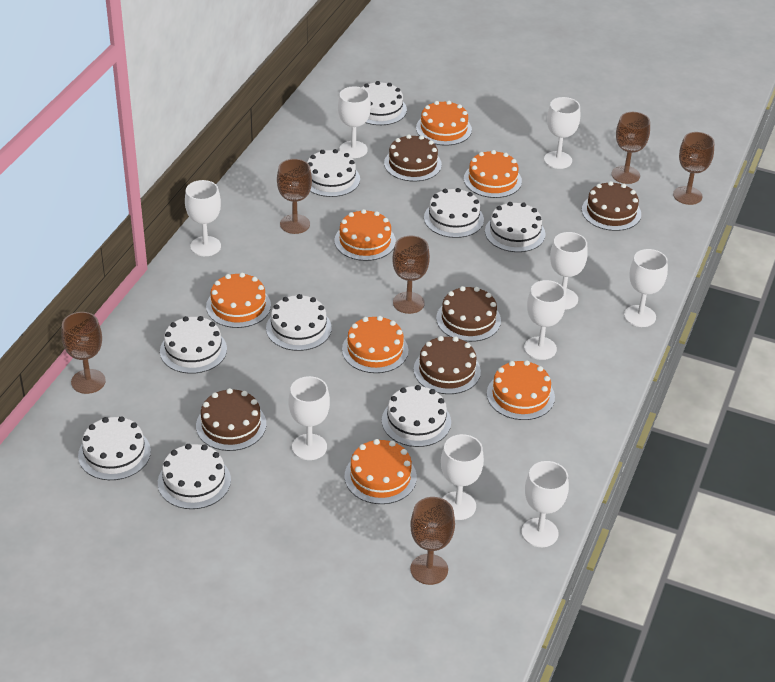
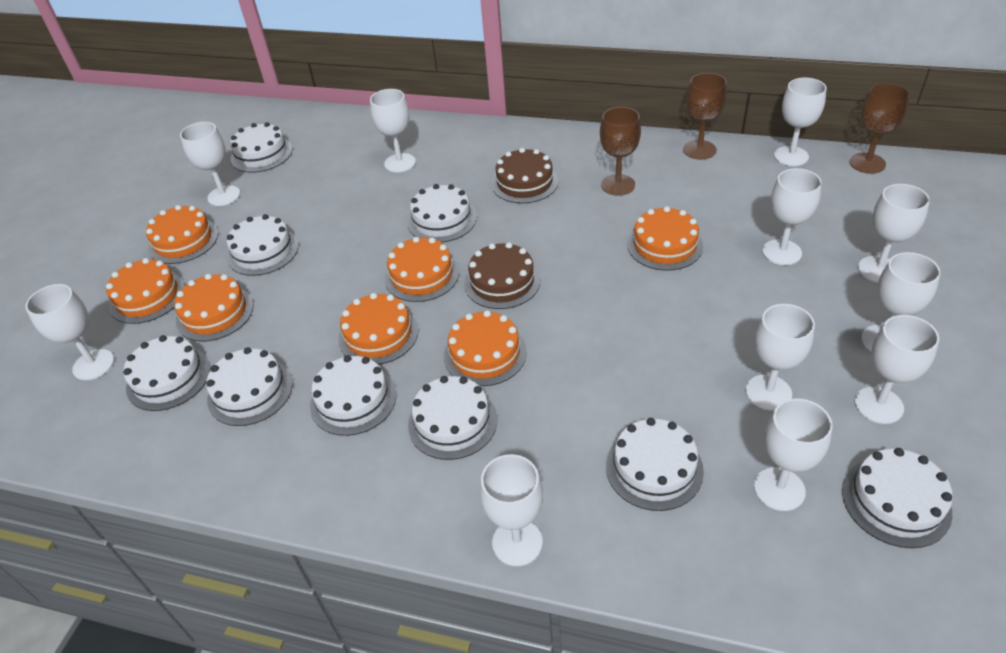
brown cake: [196,388,266,451] [384,134,442,182] [414,336,481,394] [436,286,501,342] [582,181,641,231] = 5 -> [464,242,540,309] [491,148,558,203] = 2
brown goblet: [61,312,106,394] [277,159,312,234] [392,236,430,314] [410,497,455,585] [611,112,650,184] [673,132,715,205] = 6 -> [600,107,641,196] [683,73,727,160] [850,83,910,174] = 3
white goblet: [185,180,221,256] [289,376,330,460] [338,86,371,158] [441,434,484,520] [522,461,569,547] [524,280,566,360] [544,97,580,169] [550,232,588,310] [624,249,668,327] = 9 -> [25,284,114,380] [180,122,240,206] [370,89,416,173] [480,454,543,566] [746,304,815,411] [754,399,832,511] [762,168,822,265] [774,78,827,166] [855,315,939,424] [858,184,930,283] [861,252,941,352] = 11

